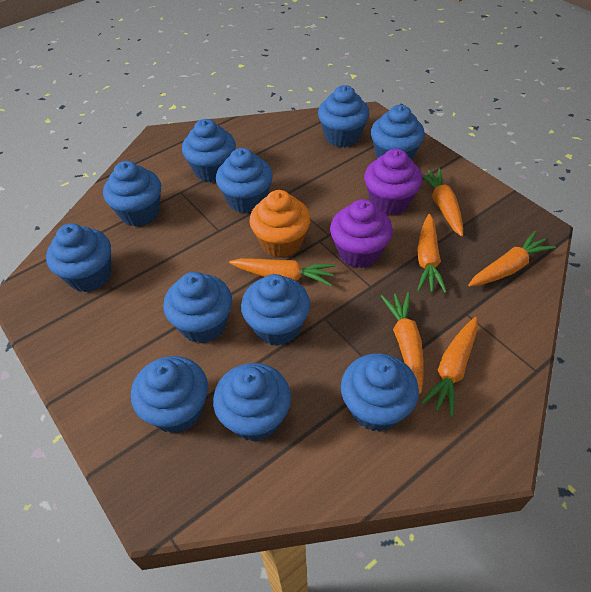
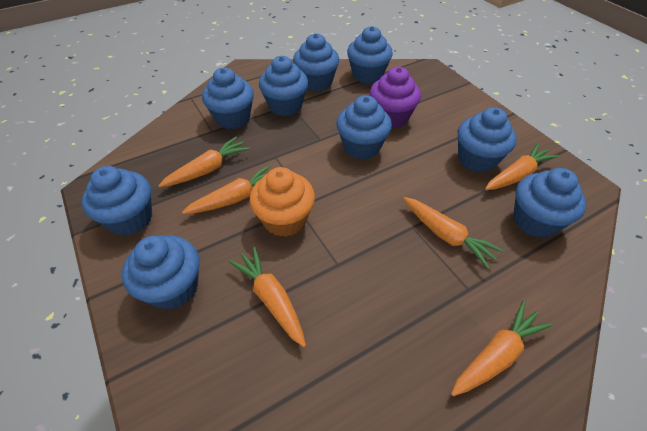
blue cupcake: [46,223,111,292] [103,161,161,227] [131,356,208,433] [163,272,232,343] [182,119,236,182] [213,363,291,441] [216,148,273,213] [241,274,310,346] [318,85,369,147] [341,353,419,432] [371,105,425,159] = 11 -> [82,166,152,236] [122,235,200,310] [202,68,254,129] [259,56,308,116] [293,33,339,92] [336,95,392,160] [347,26,393,84] [458,107,517,173] [513,168,586,238] = 9
purple cupcake: [330,199,393,268] [364,149,423,215] = 2 -> [370,67,421,128] = 1

